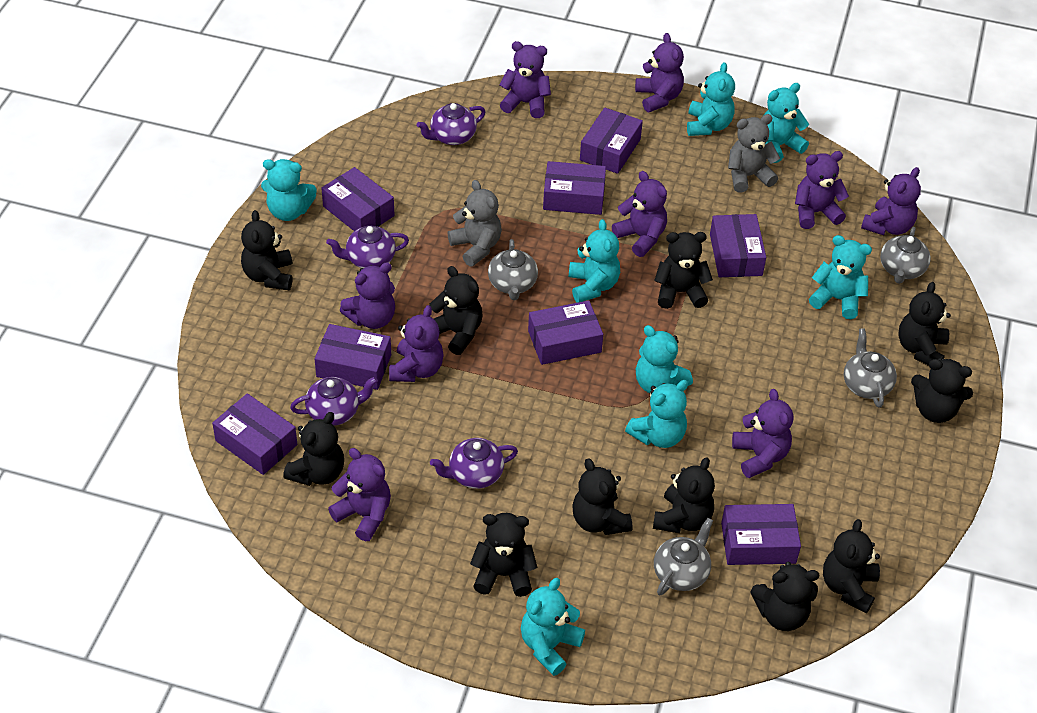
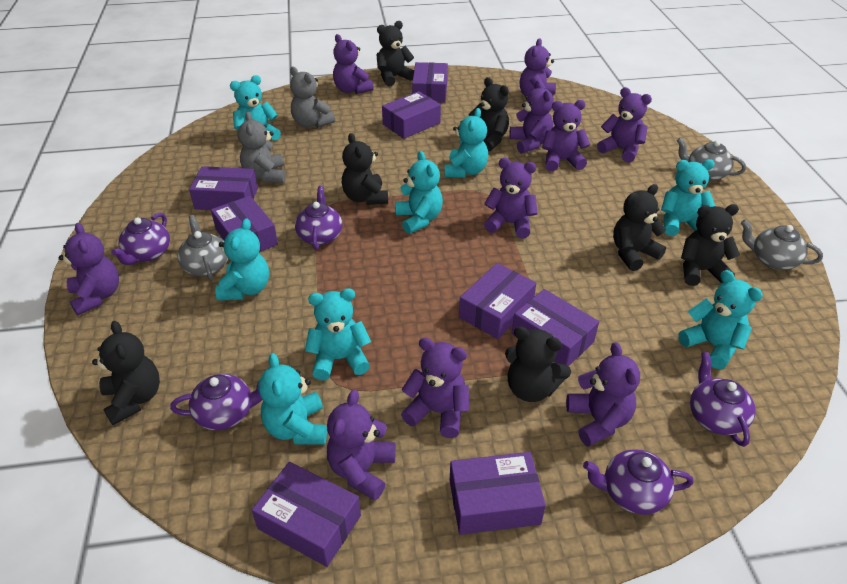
black teddy bear: [241,210,292,290] [283,412,344,486] [429,266,483,355] [470,513,537,597] [572,458,632,535] [653,457,715,533] [654,232,713,309] [750,562,820,631] [823,519,880,613] [898,282,951,366] [911,359,973,423] = 11 -> [92,321,160,425] [342,133,388,205] [376,21,414,86] [468,77,509,152] [505,326,571,402] [613,184,666,271] [681,204,740,286] = 7
grey teapot: [488,239,538,300] [654,518,713,595] [844,328,897,408] [880,227,931,284] = 4 -> [177,215,228,280] [677,138,746,181] [741,220,823,270] = 3
purple teapot: [290,377,378,426] [326,225,409,268] [417,103,486,145] [430,438,518,489] = 4 -> [111,213,170,265] [170,374,262,430] [295,186,342,250] [583,449,694,515] [690,352,756,447] = 5
purple teddy bear: [328,448,391,541] [340,262,395,329] [389,305,444,382] [499,41,551,118] [612,171,667,257] [635,33,684,112] [732,389,793,478] [795,151,849,229] [861,167,921,235] = 9 -> [59,223,119,315] [327,390,396,501] [333,34,374,94] [401,338,469,438] [484,158,538,238] [509,80,554,154] [520,38,556,97] [542,100,591,171] [566,342,640,447] [597,87,652,163] = 10

